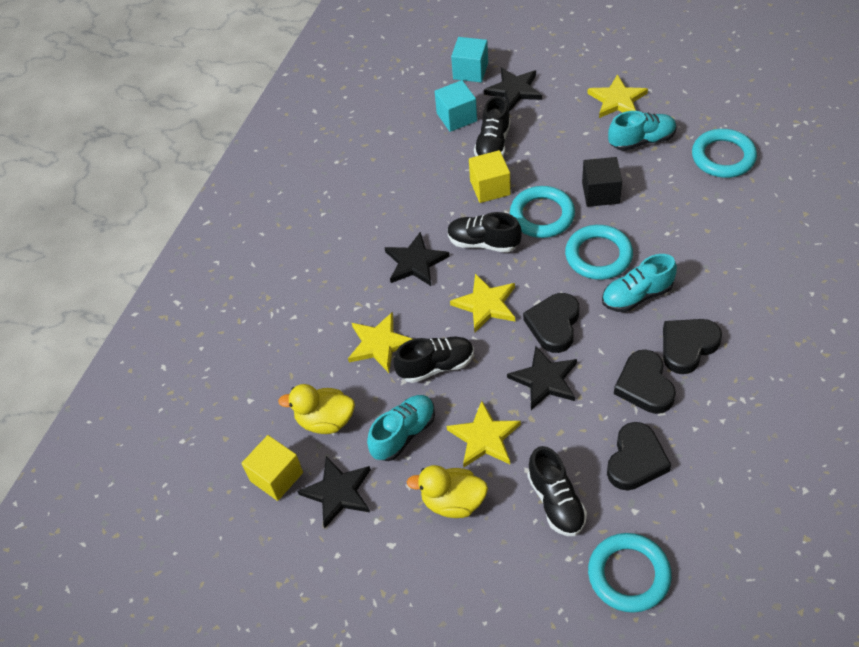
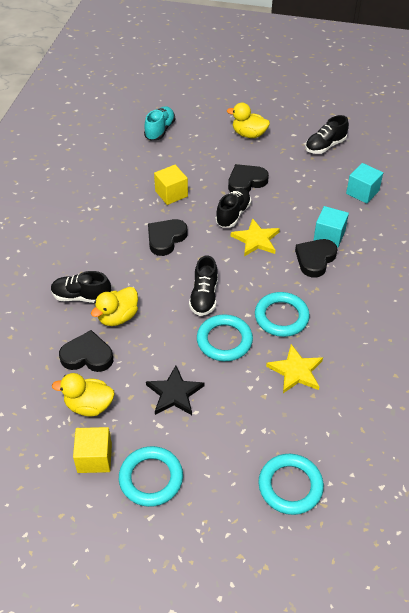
black cube: [582,157,622,207] = 1 -> none = 0
black star: [297,456,371,528] [384,232,450,286] [484,68,542,112] [507,346,577,410] = 4 -> [146,366,204,415] = 1
turquoise shoe: [367,395,435,461] [602,254,677,312] [608,111,676,151] = 3 -> [144,106,175,140] = 1
yellow duck: [278,384,355,434] [407,465,488,518] = 2 -> [52,373,115,416] [91,287,138,326] [227,103,270,138] = 3
yellow star: [348,312,412,373] [447,401,521,468] [450,274,515,332] [587,74,648,118] = 4 -> [231,218,280,256] [266,344,323,393] = 2

